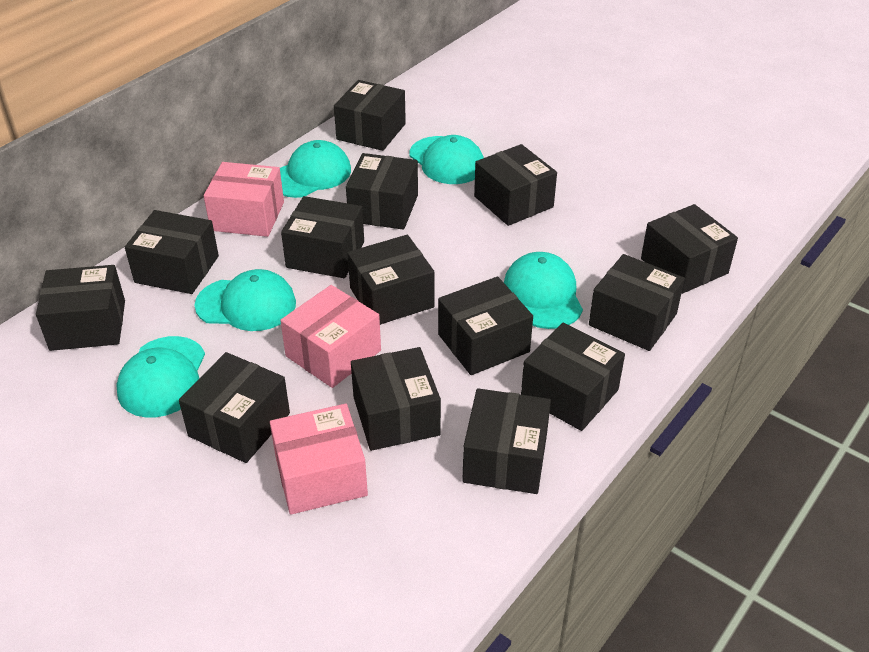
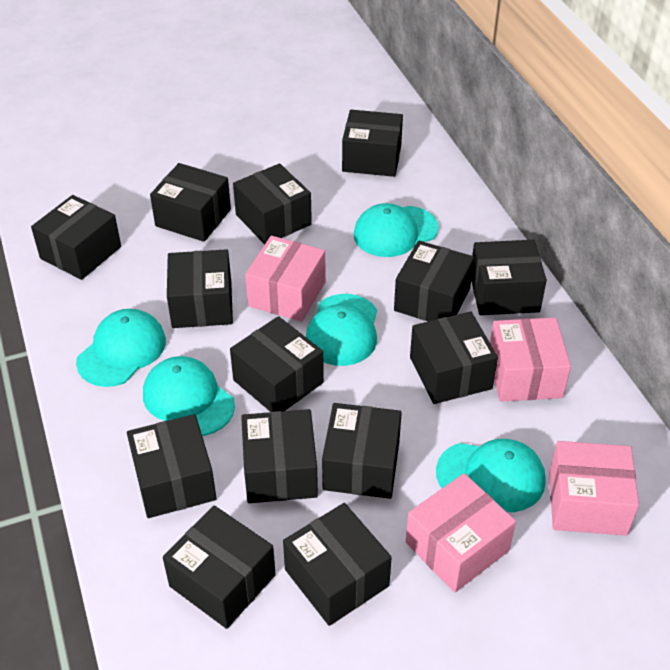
pink box: [204,162,284,237] [270,404,368,515] [280,285,381,388] = 3 -> [245,236,326,322] [406,473,516,592] [490,317,571,402] [549,441,639,536] = 4

